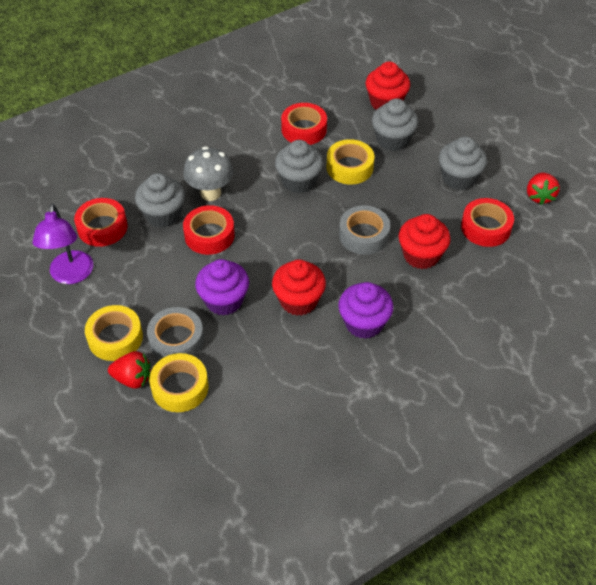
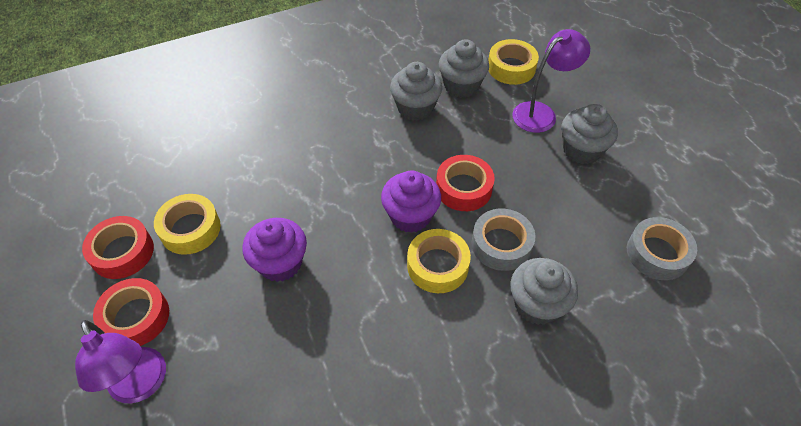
grey mushroom: [183,146,234,201] = 1 -> none = 0
purple lamp: [32,204,93,284] = 1 -> [75,320,166,403] [512,29,590,133] = 2
red cupcake: [272,259,326,316] [366,62,410,110] [399,214,451,269] = 3 -> none = 0
red strawberry: [108,351,151,389] [527,173,560,205] = 2 -> none = 0
red tape: [74,198,128,247] [183,205,235,255] [281,103,327,145] [461,198,514,247] = 4 -> [82,216,154,279] [93,278,169,346] [436,155,495,211] = 3

